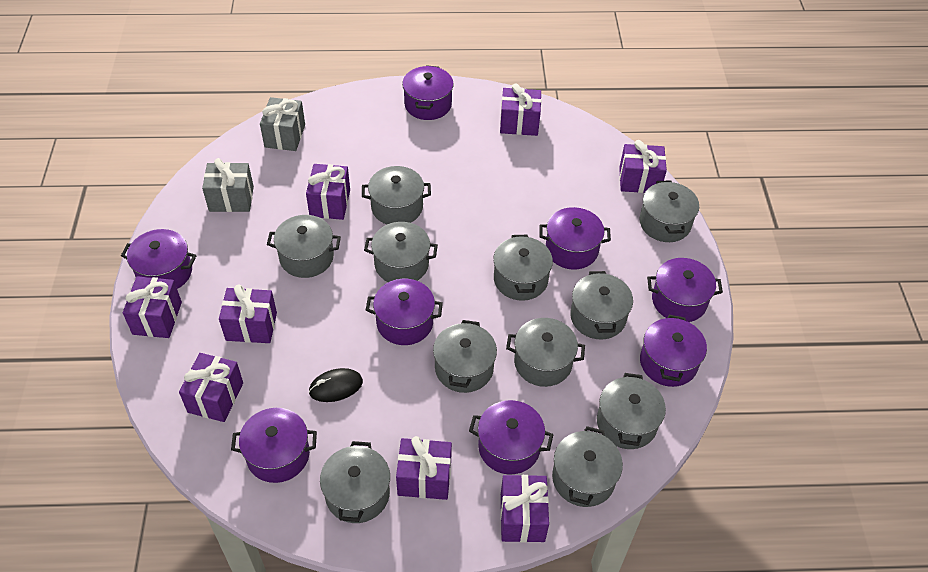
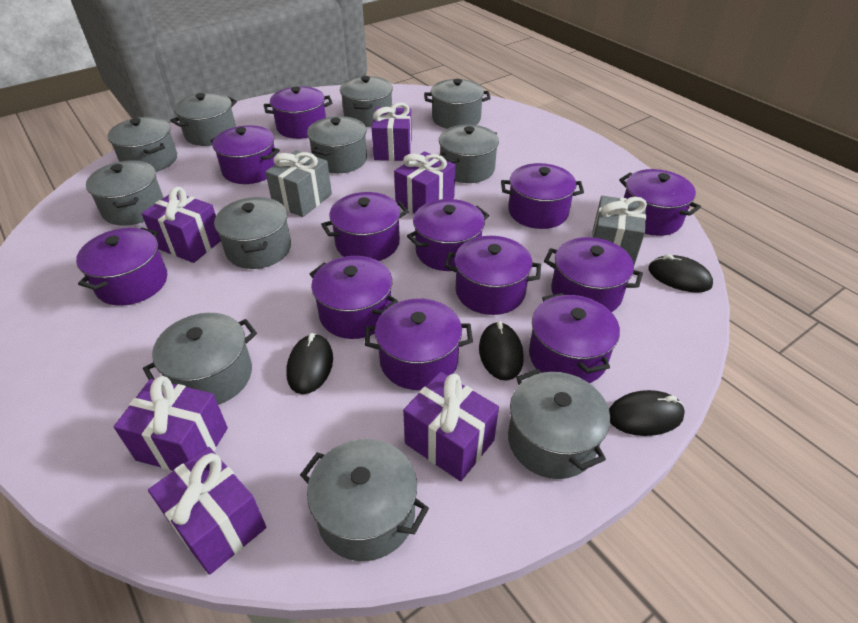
black mouse: [309,368,363,402] = 1 -> [286,333,333,394] [479,321,524,381] [609,390,685,436] [648,254,713,293] = 4
purple gift: [123,276,182,338] [179,353,243,422] [219,284,277,343] [306,164,350,220] [396,436,452,500] [500,83,542,136] [500,475,549,542] [619,140,667,193] = 8 -> [114,376,228,471] [142,187,221,263] [148,447,266,575] [372,103,412,161] [394,151,455,214] [403,372,499,481] = 6
purple pot: [121,229,196,289] [231,408,317,483] [366,279,443,345] [402,65,454,120] [469,400,553,474] [539,207,611,270] [640,315,707,387] [647,258,723,322] = 8 -> [76,228,167,306] [210,125,280,184] [264,87,332,139] [310,256,398,339] [321,192,409,261] [365,298,473,390] [407,199,489,271] [445,236,541,315] [501,163,584,229] [529,293,620,383] [544,237,643,312] [619,169,701,236] = 12

